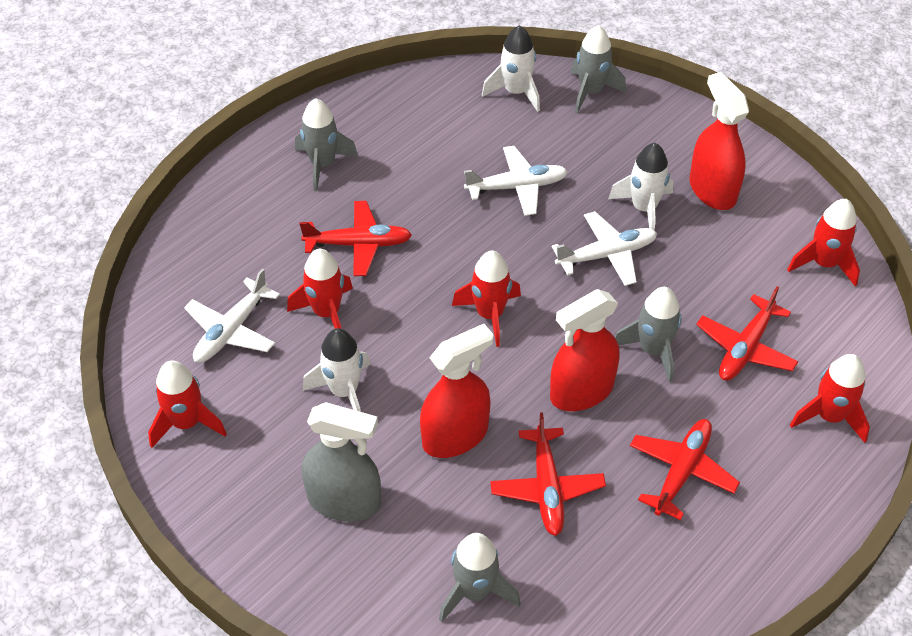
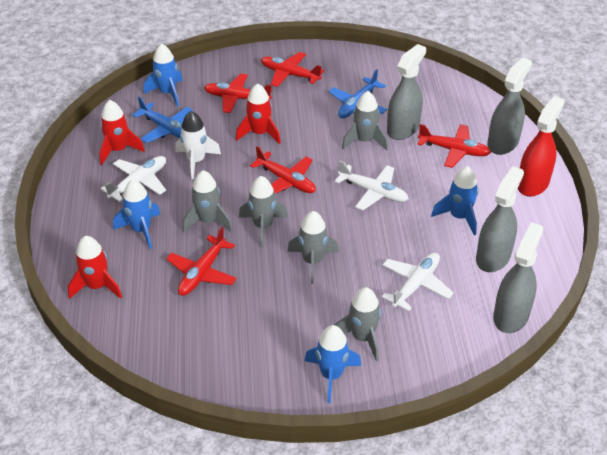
blue plane: none = 0 -> [132,97,193,143] [329,69,387,119] = 2
blue rocket: none = 0 -> [113,179,160,249] [144,44,183,107] [305,325,361,403] [431,166,479,235] = 4
grey rocket: [295,98,358,191] [439,533,521,622] [571,25,626,114] [615,287,682,383] = 4 -> [182,170,233,232] [239,176,288,247] [287,211,339,284] [334,287,381,362] [342,91,388,150] = 5
grey spray bottle: [302,402,381,522] = 1 -> [387,44,426,140] [476,166,524,272] [487,57,532,155] [493,222,543,333] = 4
red plane: [299,201,412,276] [490,412,606,536] [630,419,740,520] [696,286,798,380] = 4 -> [166,227,237,296] [204,74,272,113] [250,146,316,194] [261,52,324,87] [417,124,491,168] = 5
red rocket: [148,361,227,448] [287,249,353,329] [452,251,521,347] [787,199,860,286] [790,354,870,443] = 5 -> [68,236,122,299] [100,100,145,165] [236,83,281,144] = 3
red spray bottle: [420,324,494,458] [550,289,620,411] [689,72,749,210] = 3 -> [518,96,564,197] = 1
white rocket: [303,328,371,412] [482,25,540,112] [608,143,673,231] = 3 -> [175,111,221,179] = 1

